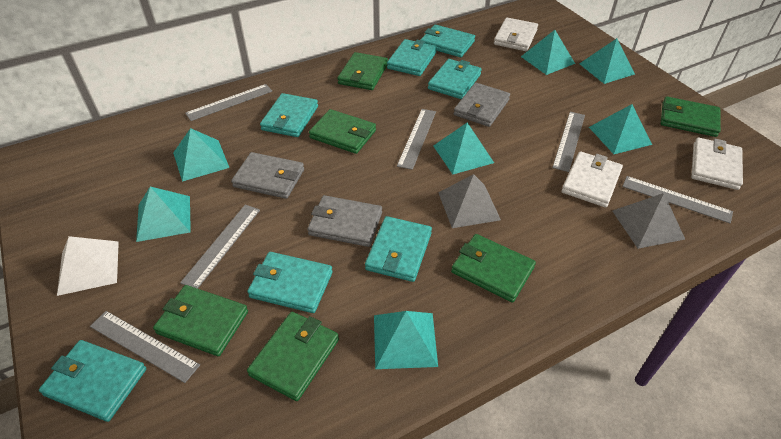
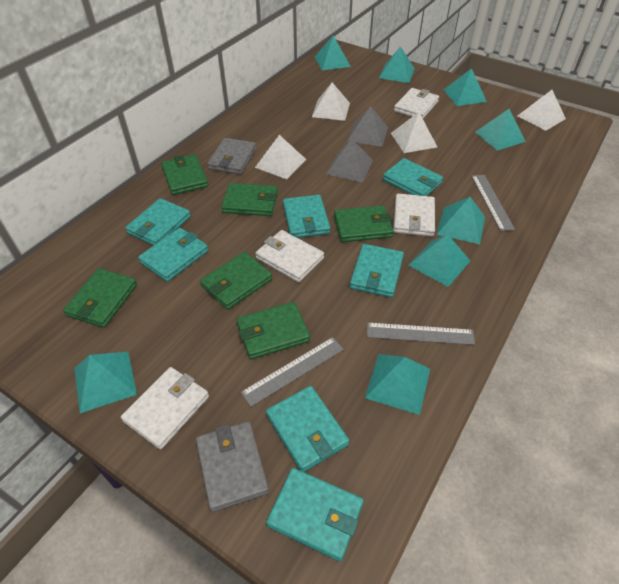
grey ruler: [90,311,200,383] [180,205,260,289] [185,84,272,121] [397,109,436,170] [552,112,585,172] [622,176,733,223] = 6 -> [241,337,344,407] [367,322,475,345] [471,175,515,231] = 3
grey wallet: [231,152,304,199] [307,195,382,247] [454,83,510,127] = 3 -> [196,421,269,512] [207,138,256,175] = 2
turquoise pyramid: [136,187,191,242] [173,128,230,182] [374,311,438,369] [433,122,494,174] [521,30,575,75] [579,38,635,84] [589,104,652,154] = 7 -> [74,352,137,413] [315,35,351,70] [365,354,430,415] [379,47,415,83] [408,234,470,287] [437,197,485,244] [444,68,487,106] [475,109,526,151] = 8
white pyramid: [57,236,119,296] = 1 -> [255,135,306,179] [312,83,350,121] [391,112,437,153] [518,90,566,131] = 4
white wallet: [494,17,538,51] [562,151,623,207] [691,137,743,190] = 3 -> [121,367,209,450] [255,230,324,283] [393,194,435,237] [394,88,439,119] = 4

